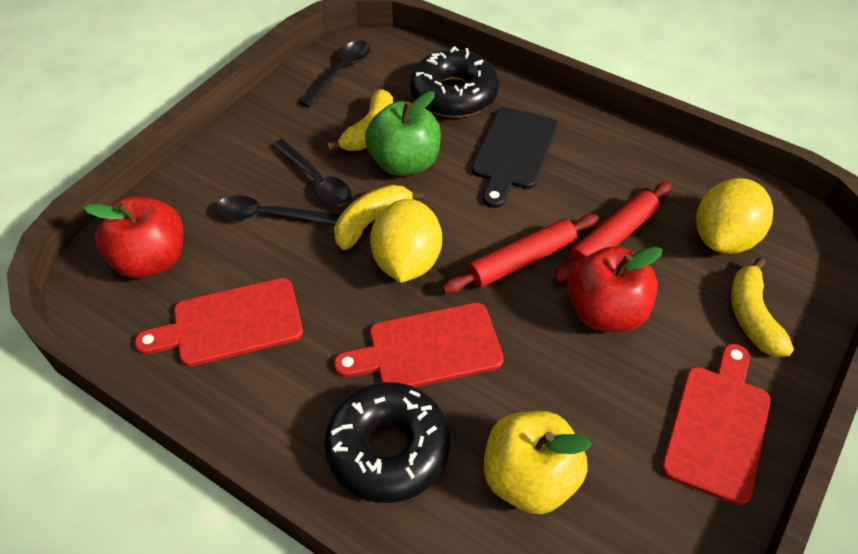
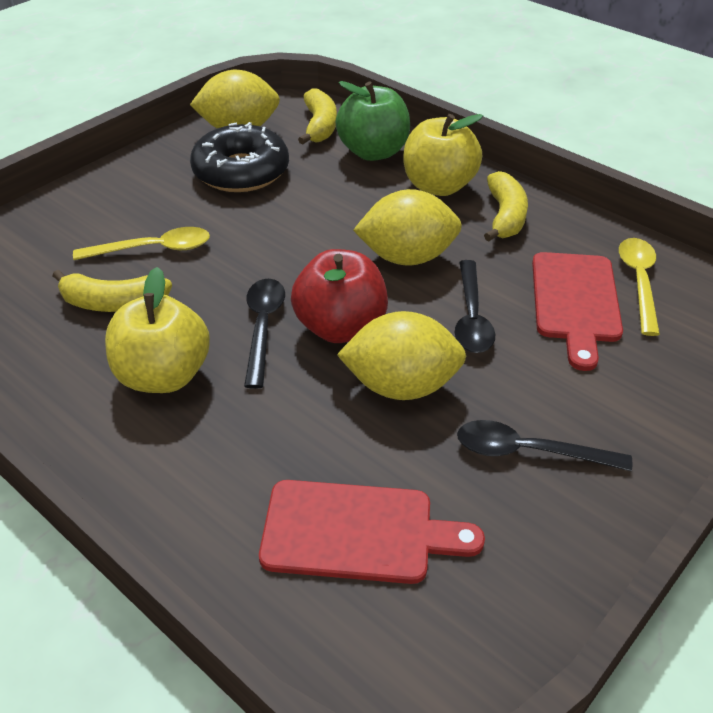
black cutting board: [472,107,558,208] = 1 -> none = 0
black donut: [324,382,451,503] [410,46,499,117] = 2 -> [190,122,289,192] = 1
red apple: [84,196,183,278] [567,246,663,332] = 2 -> [291,249,388,343] = 1
red cutting board: [134,278,303,367] [334,303,504,387] [661,344,771,505] = 3 -> [259,480,485,584] [532,252,623,371] = 2
red rolling pin: [442,214,599,294] [553,182,672,282] = 2 -> none = 0
yellow apple: [484,411,592,514] = 1 -> [105,267,210,393] [403,114,483,196] = 2
yellow lemon: [370,199,442,283] [696,178,773,254] = 2 -> [190,70,280,128] [337,311,466,400] [353,189,462,266] = 3
yellow spoon: none = 0 -> [73,227,210,260] [619,238,660,336] = 2

